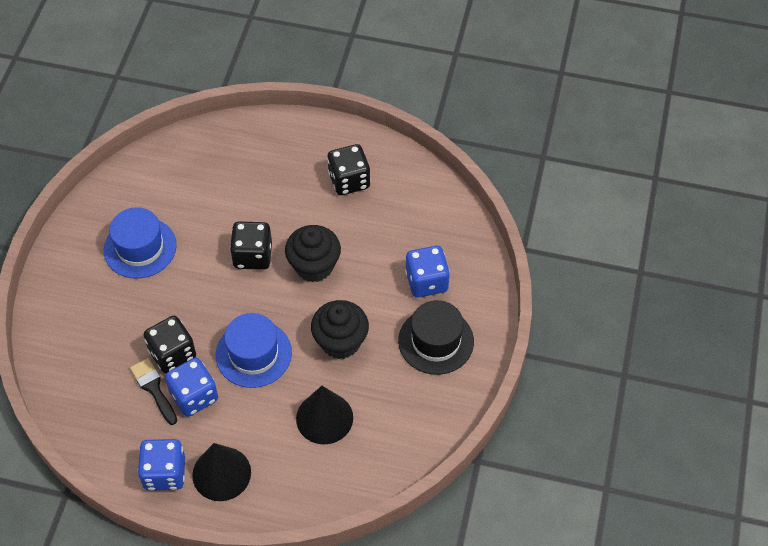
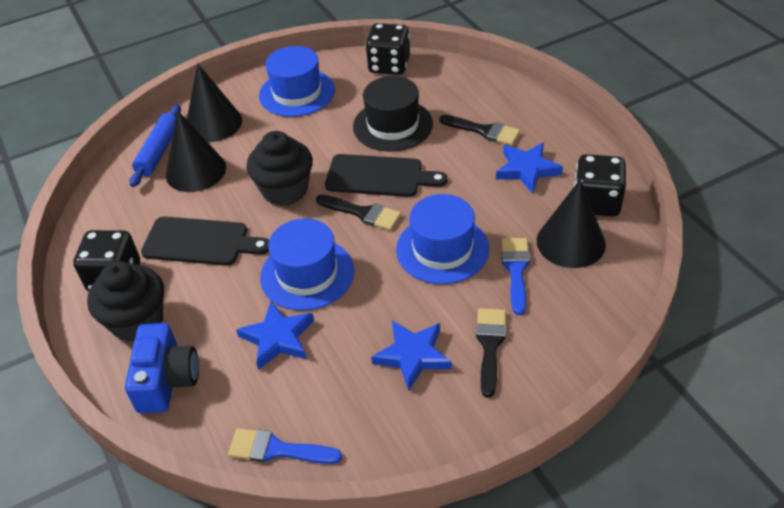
black brush: [130,358,177,425] = 1 -> [316,195,401,230] [439,115,520,145] [476,308,506,398] = 3
black cone: [192,443,251,501] [296,386,353,445] = 2 -> [166,111,226,192] [187,63,242,142] [537,180,606,268] = 3
black cutting board: none = 0 -> [141,217,269,266] [325,154,448,197] = 2
blue brush: none = 0 -> [228,428,342,464] [501,238,530,315] = 2
blue camera: none = 0 -> [125,323,199,413] = 1
blue dice: [138,439,185,491] [165,358,218,417] [405,246,450,298] = 3 -> none = 0
blue hat: [104,207,177,279] [216,313,292,388] = 2 -> [259,46,335,117] [260,218,354,311] [396,194,489,284] = 3
blue rolling pin: none = 0 -> [130,105,181,187] = 1
blue star: none = 0 -> [236,301,314,370] [371,321,452,391] [496,142,563,194] = 3

